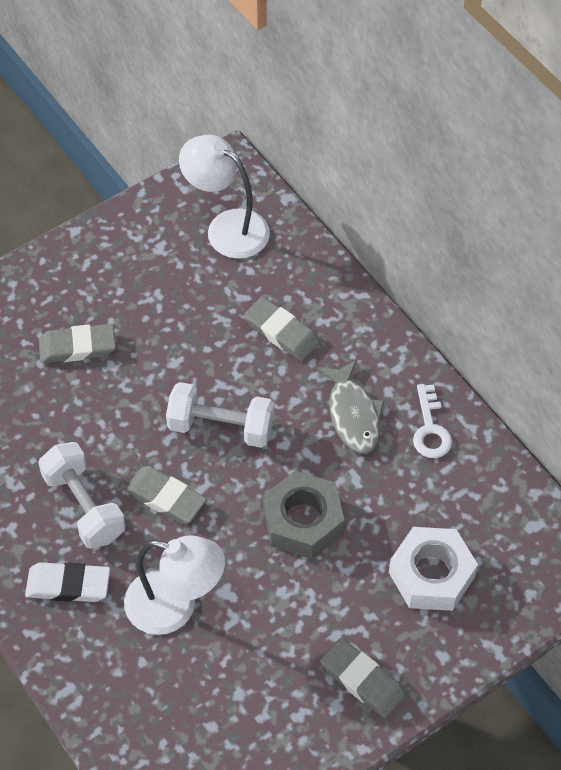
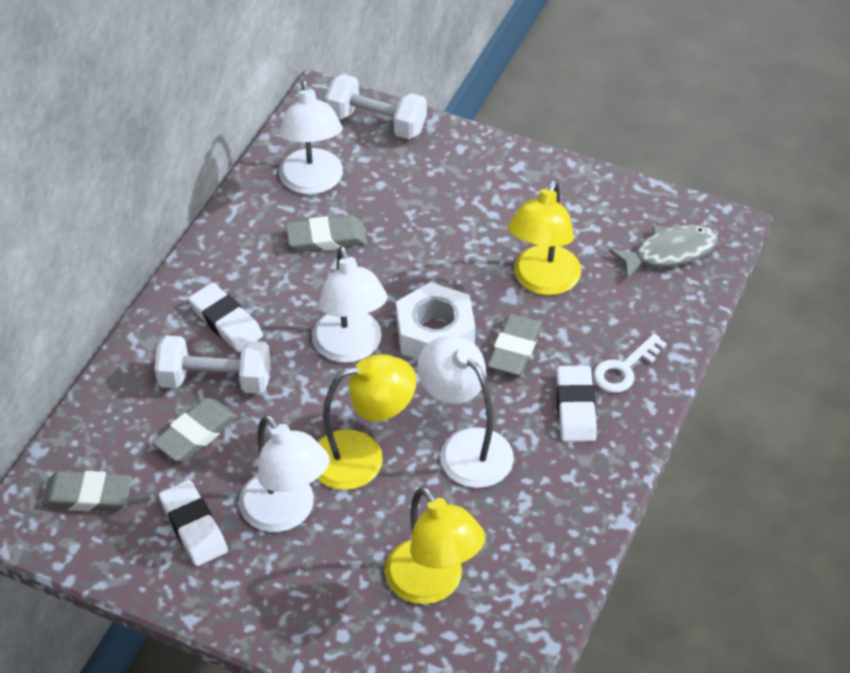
grey nut: [263,470,345,559] = 1 -> none = 0
white eraser: [25,562,110,602] = 1 -> [159,480,228,566] [188,283,263,352] [556,366,597,442] = 3
white lamp: [124,536,225,635] [179,135,270,259] = 2 -> [239,414,329,532] [279,80,343,194] [312,246,387,363] [417,336,514,488] = 4
yellow lamp: none = 0 -> [317,354,416,490] [385,486,485,604] [508,179,582,295] = 3

